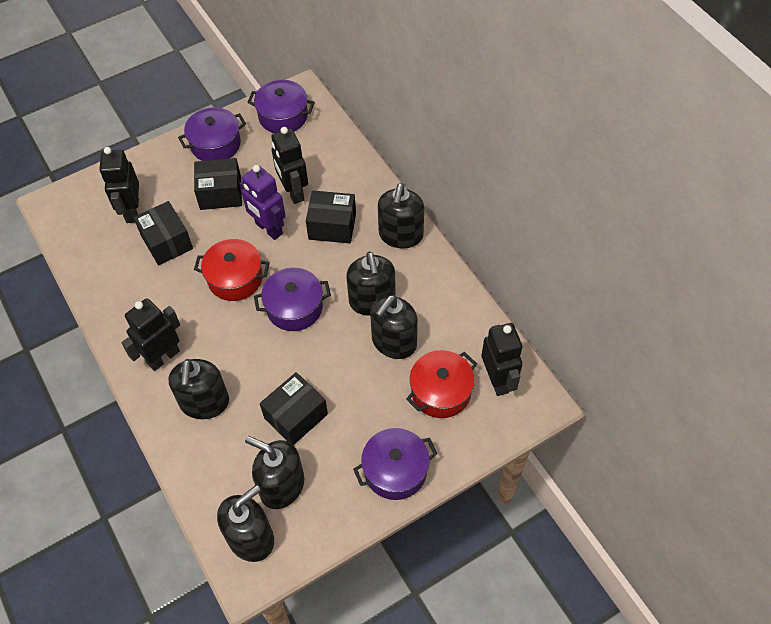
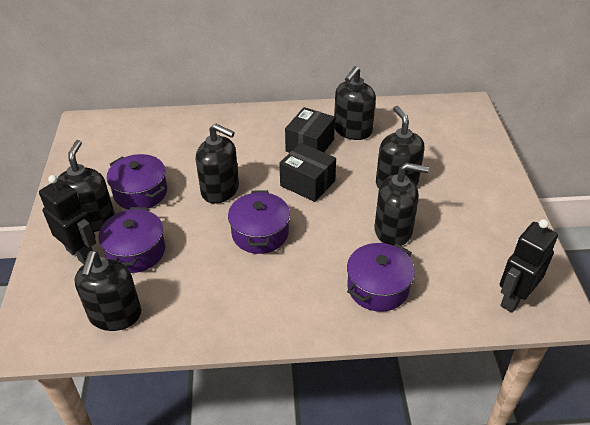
black box: [133,201,193,265] [194,158,242,210] [260,372,328,445] [306,190,356,243] = 4 -> [279,143,336,202] [285,107,335,153] = 2
black robot: [99,147,139,223] [121,298,180,371] [271,127,308,204] [482,323,523,396] = 4 -> [39,175,96,264] [500,219,558,313] = 2
purple robot: [239,165,286,240] = 1 -> none = 0
red pot: [194,239,270,301] [406,350,477,418] = 2 -> none = 0

